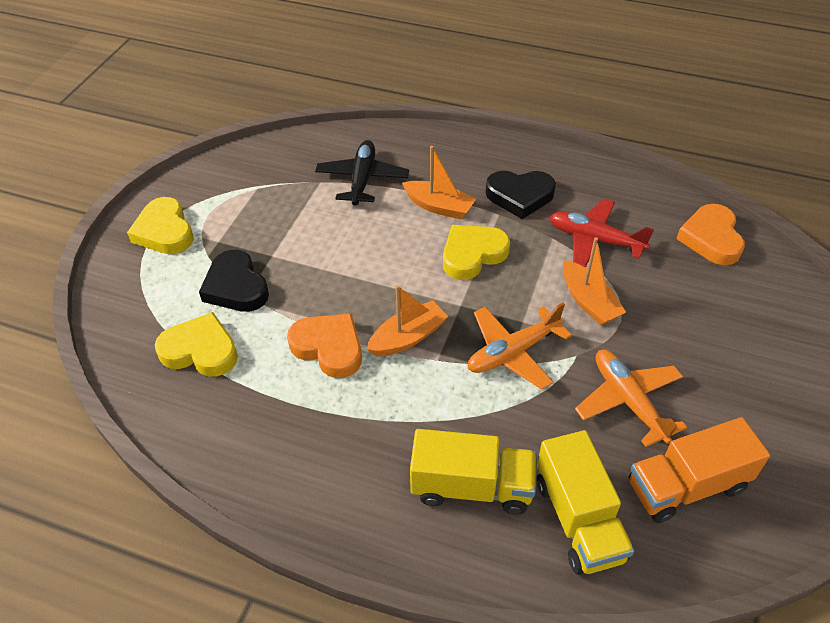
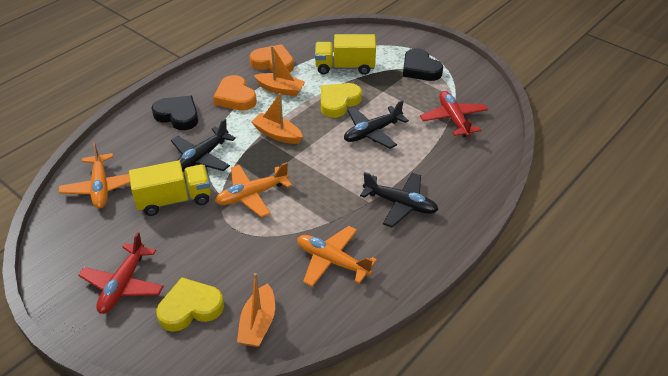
black plane: [315,140,409,205] = 1 -> [171,119,236,172] [344,100,409,149] [360,172,438,227] = 3
orange plane: [468,303,572,390] [575,350,687,447] = 2 -> [59,142,130,208] [215,162,292,217] [297,226,377,287] = 3
orange truck: [629,417,770,523] = 1 -> none = 0
red plane: [550,199,654,268] = 1 -> [78,232,164,314] [420,91,488,137] = 2
yellow heart: [127,197,194,254] [155,312,238,377] [443,225,510,280] = 3 -> [156,277,224,332] [321,83,362,118] = 2

